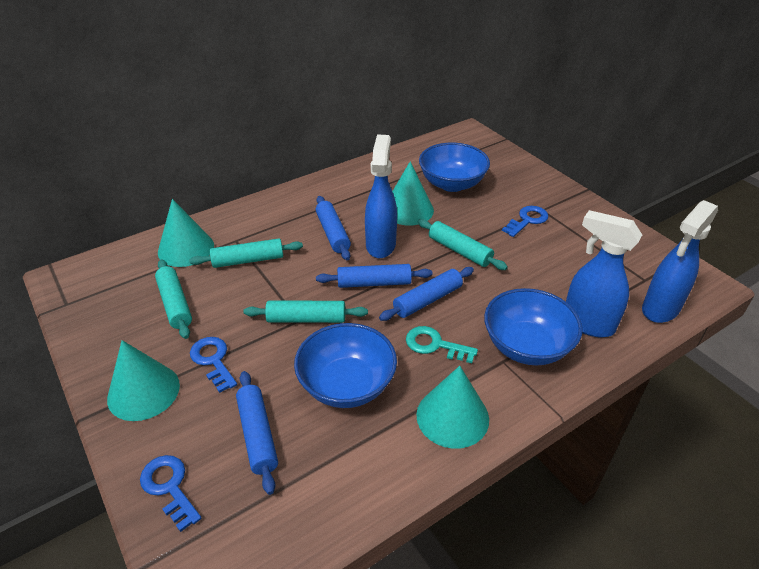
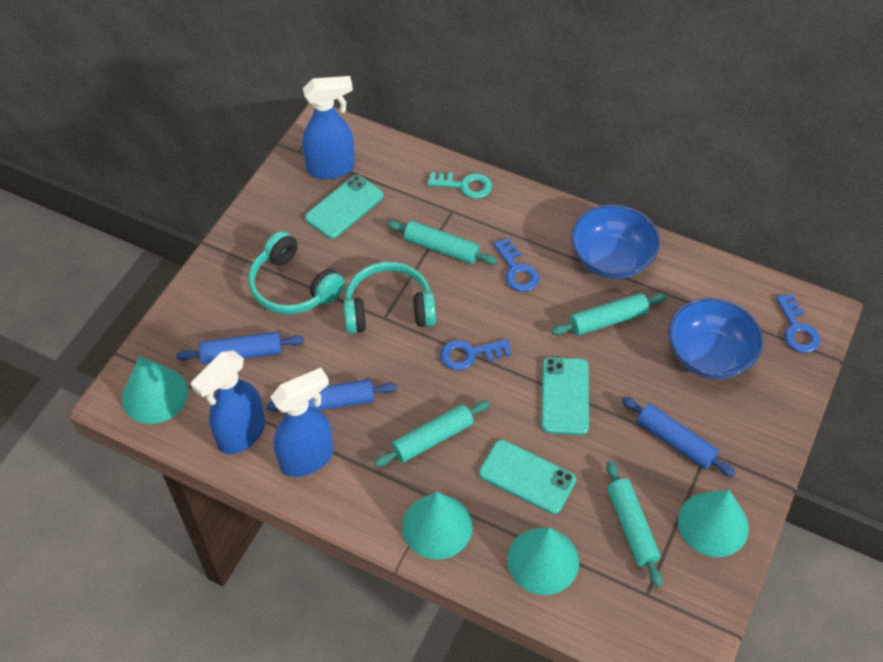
blue bowl: [294,323,397,408] [419,143,490,192] [484,288,583,366] = 3 -> [571,205,660,279] [669,298,763,379] = 2
blue rolling pin: [236,371,278,495] [316,196,351,260] [316,264,432,288] [379,267,474,321] = 4 -> [176,332,304,364] [266,379,397,411] [622,397,735,477] = 3
turquoise headphones: none = 0 -> [248,231,345,314] [344,262,436,334] = 2
turquoise phone: none = 0 -> [305,175,384,239] [479,440,576,514] [541,357,589,435] = 3

